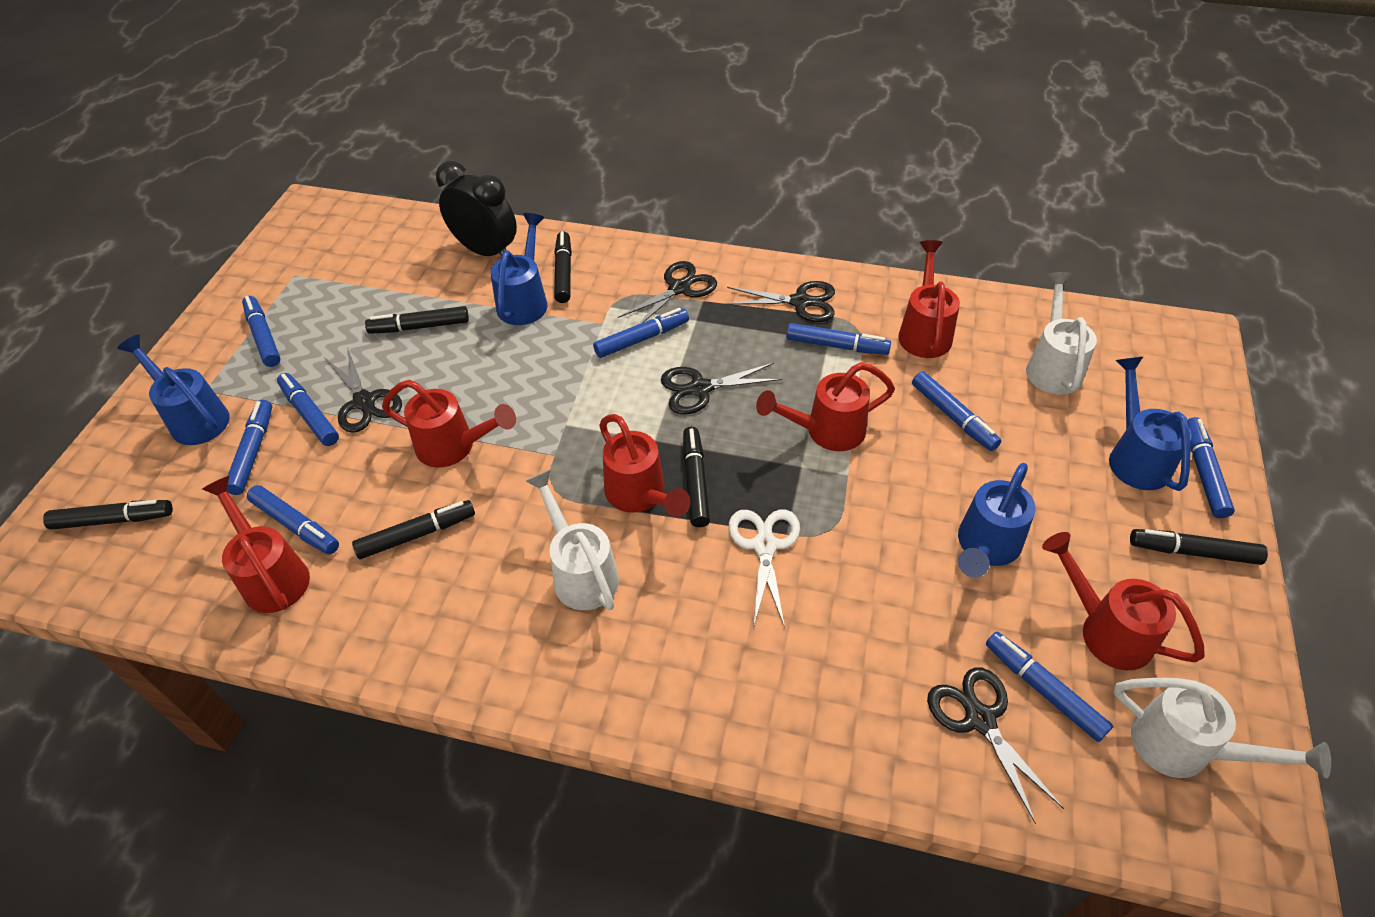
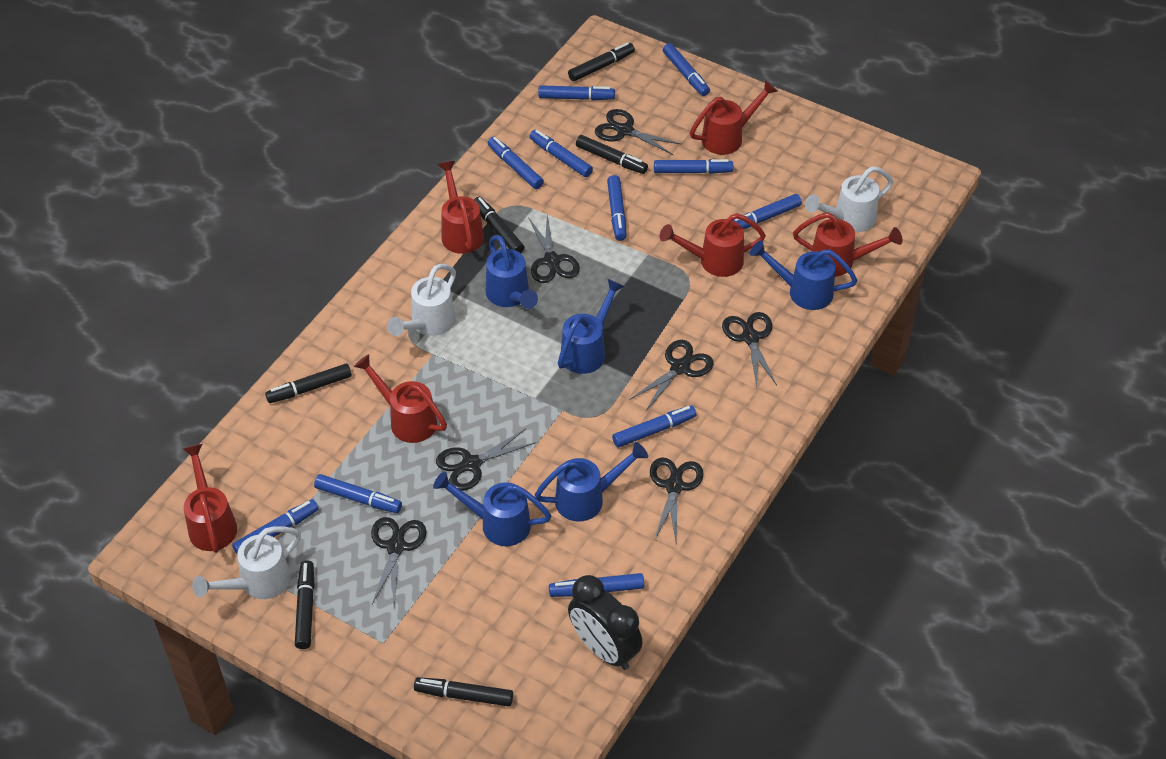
black scissors: [324,347,402,433] [618,261,717,324] [661,363,782,415] [725,281,835,322] [927,668,1064,824] = 5 -> [371,517,427,607] [436,429,537,491] [528,215,580,283] [595,109,681,155] [629,340,714,412] [650,458,703,541] [722,312,777,386] = 7
blue marker: [227,400,272,495] [242,296,281,367] [247,485,339,555] [277,373,339,446] [593,308,689,358] [786,323,891,355] [912,371,1002,451] [986,632,1113,742] [1187,417,1235,518] = 9 -> [232,499,319,554] [314,474,402,513] [488,137,544,189] [529,130,593,177] [538,85,615,100] [549,573,644,597] [607,175,626,241] [612,405,696,448] [654,159,733,174] [663,43,710,96] [733,194,802,229] = 11
blue watering can: [117,334,230,445] [490,213,547,325] [958,463,1036,578] [1109,357,1192,491] = 4 -> [433,471,551,546] [486,235,538,309] [535,442,648,521] [558,279,625,374] [750,240,857,310] = 5
white scissors: [729,510,800,628] = 1 -> none = 0

